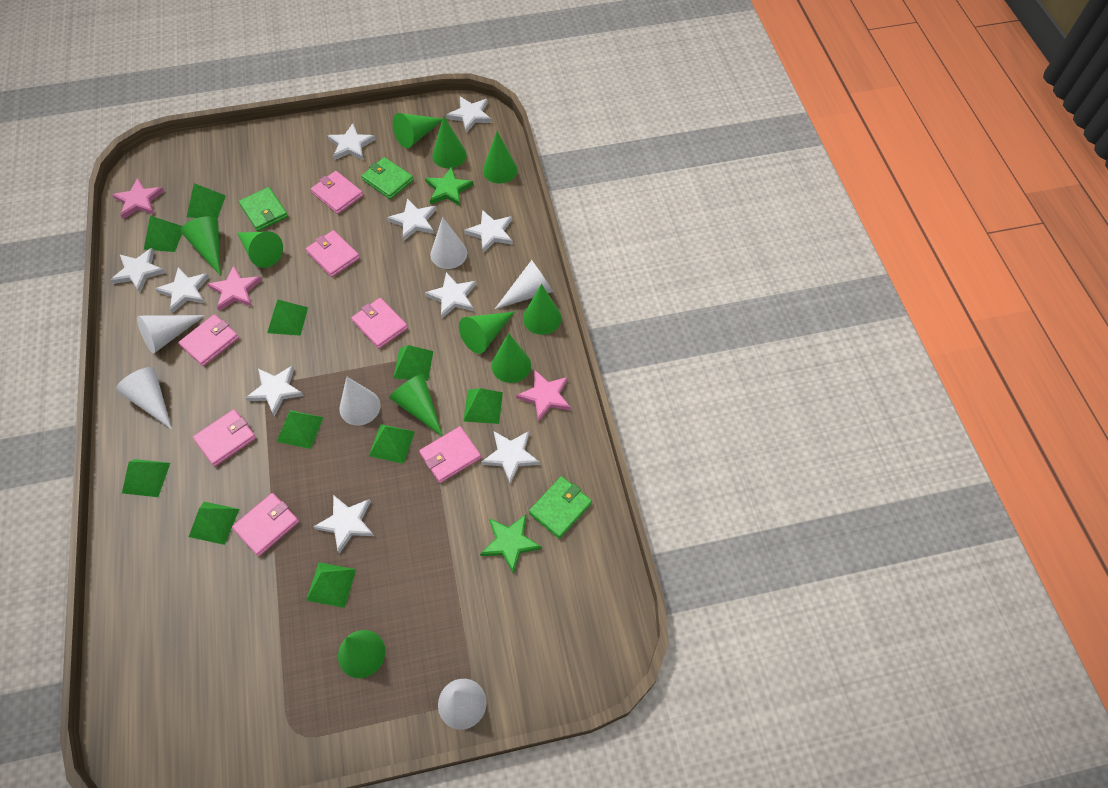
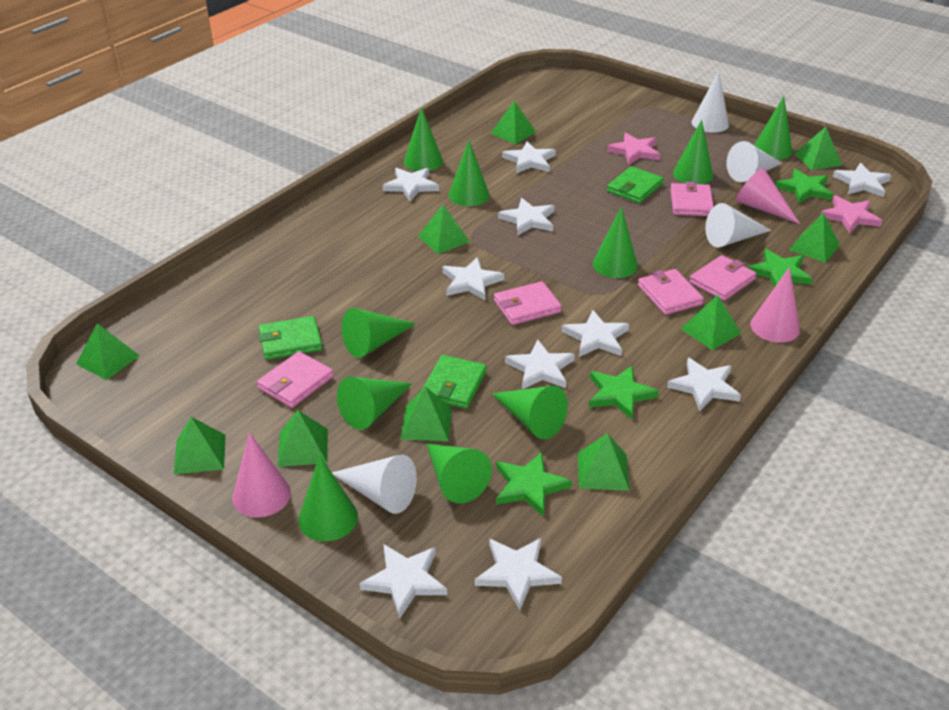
green star: [425,166,474,207] [480,514,542,574] = 2 -> [496,452,572,517] [589,366,659,420] [748,249,813,288] [775,169,833,203] = 4
pink cone: none = 0 -> [232,432,291,518] [736,168,800,224] [750,267,800,343] = 3
pink star: [112,178,164,219] [207,266,262,311] [516,370,571,422] = 3 -> [607,133,660,165] [821,196,882,233] = 2
pink wallet: [178,314,239,366] [193,409,256,466] [232,493,299,556] [306,230,360,277] [311,171,363,214] [351,298,408,349] [419,426,481,483] = 7 -> [257,351,334,408] [494,281,562,325] [638,269,704,315] [670,181,714,216] [689,255,756,301] = 5
white cone: [116,367,172,429] [137,315,205,353] [339,377,381,425] [430,217,467,269] [438,679,486,730] [495,260,553,309] = 6 -> [332,455,417,514] [692,71,729,133] [705,203,771,248] [726,141,782,182] = 4

